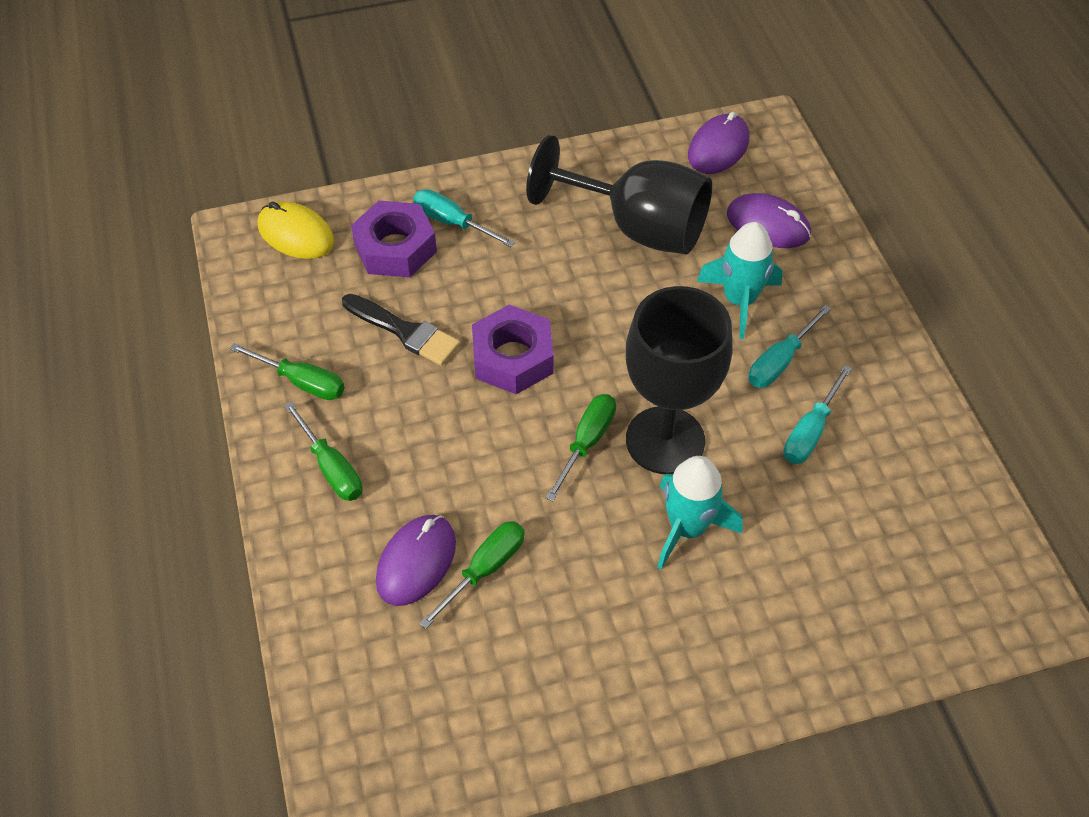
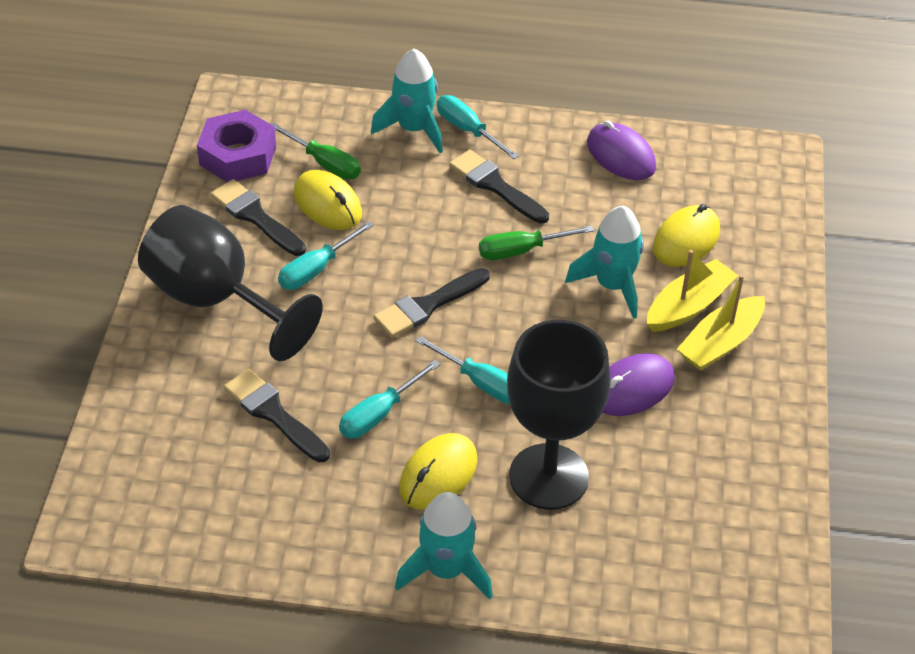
black brush: [342,294,460,366] = 1 -> [210,179,306,256] [224,369,330,462] [374,268,490,338] [449,149,549,224] = 4
green screwdriver: [229,343,345,400] [284,402,363,501] [419,521,525,629] [545,394,616,501] = 4 -> [271,122,361,180] [479,225,594,260] = 2
purple mouse: [376,515,456,606] [688,112,749,174] [727,193,811,248] = 3 -> [587,121,656,180] [602,353,675,416] = 2
purple nut: [351,201,437,278] [472,304,554,394] = 2 -> [197,110,276,182] = 1
turquoise rocket: [658,456,743,569] [697,222,783,339] = 2 -> [371,49,443,153] [395,492,493,599] [565,206,644,319] = 3
turquoise screwdriver: [413,189,515,247] [748,305,832,388] [783,365,852,464] = 3 -> [278,221,374,290] [339,360,440,439] [415,336,510,404] [437,95,519,159] = 4
yellow boat: none = 0 -> [647,250,739,332] [677,274,765,371] = 2
yellow mouse: [258,201,334,259] = 1 -> [294,170,362,230] [399,433,477,510] [653,204,720,267] = 3

